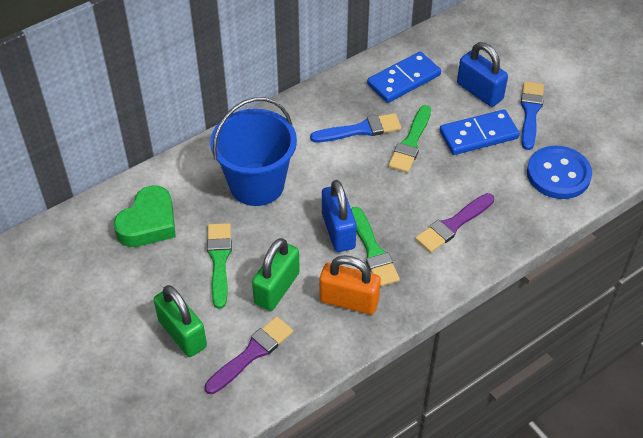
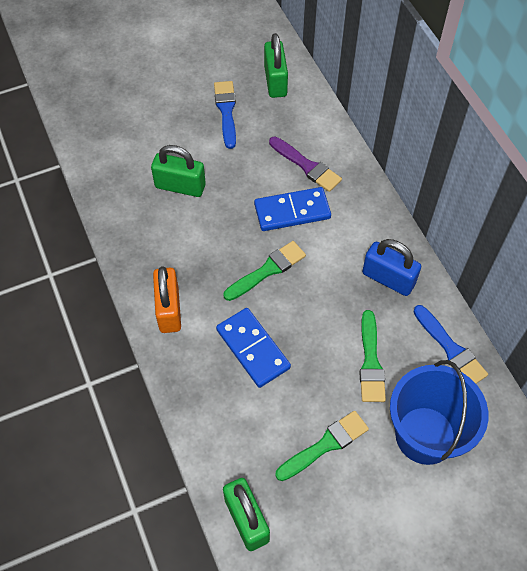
blue button: [527,146,592,199] = 1 -> none = 0
blue padlock: [322,180,357,252] [457,42,508,107] = 2 -> [362,239,421,296] = 1
green heart: [114,185,176,247] = 1 -> none = 0
green padlock: [154,285,207,357] [252,238,300,311] = 2 -> [151,145,206,197] [223,478,270,551] [264,33,288,98] = 3
purple brush: [205,316,293,394] [415,193,494,253] = 2 -> [269,137,342,192] = 1

